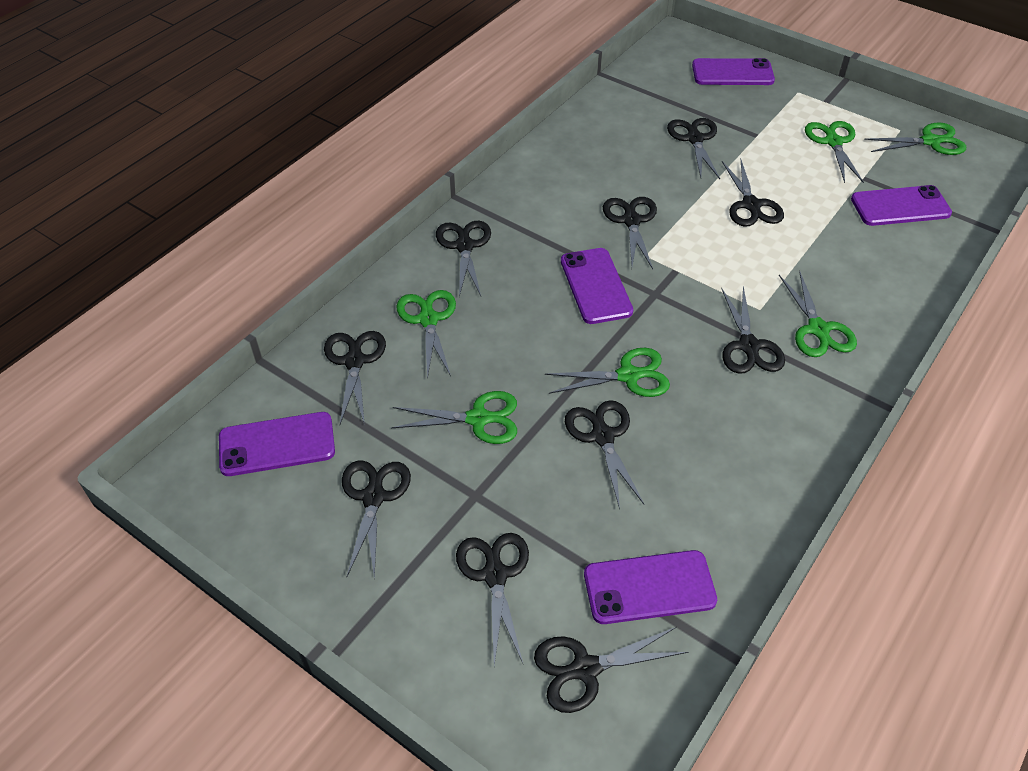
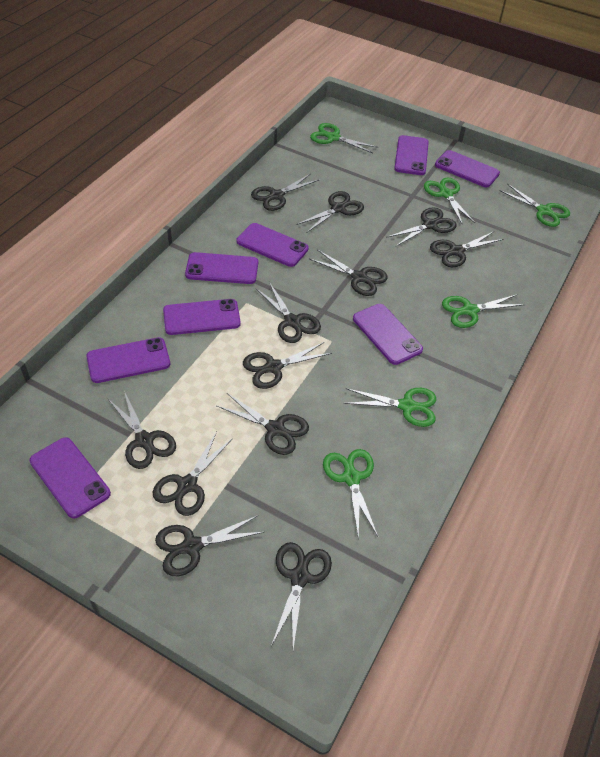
black scissors: [324,331,386,425] [342,460,411,580] [436,221,491,297] [456,533,529,665] [534,627,688,713] [565,400,644,509] [603,197,657,269] [667,118,720,179] [721,286,785,374] [722,160,784,227] = 10 -> [107,391,176,469] [153,432,233,516] [155,515,264,576] [217,393,309,455] [243,342,332,389] [251,174,319,211] [255,282,321,343] [271,542,332,649] [296,191,364,233] [309,250,388,296] [386,207,457,246] [430,231,503,267] = 12
purple phone: [219,412,335,476] [561,248,633,324] [584,550,717,624] [692,58,775,85] [851,185,952,226] = 5 -> [30,437,111,519] [86,337,170,383] [163,299,241,335] [185,252,258,284] [237,223,309,267] [353,304,423,365] [394,135,429,175] [435,150,500,187] = 8

